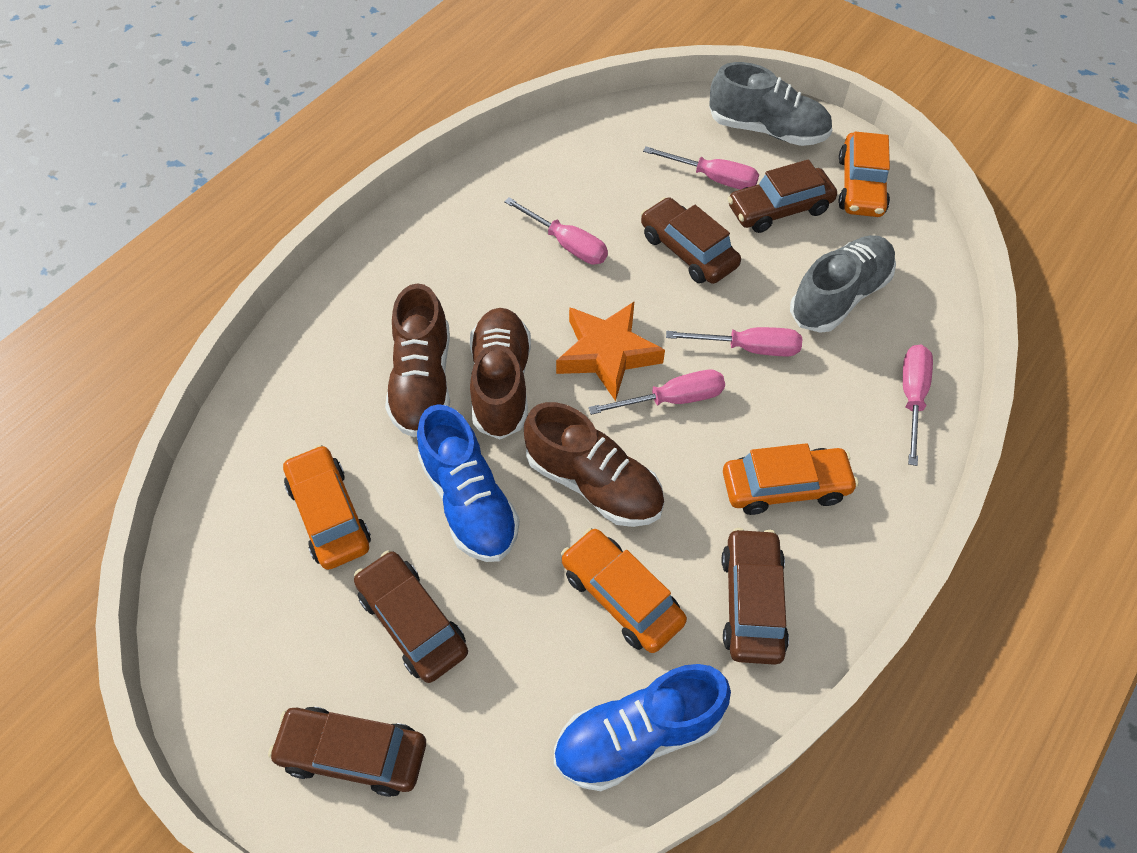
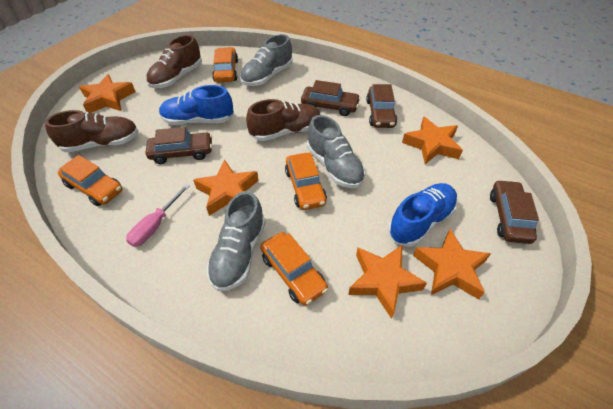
brown car: [268,707,426,797] [354,550,468,683] [641,197,741,284] [722,528,789,665] [728,159,837,233] = 5 -> [146,127,212,164] [301,80,361,116] [366,84,397,128] [490,180,539,244] = 4
grey shoe: [709,62,832,146] [790,235,896,333] = 2 -> [206,191,266,291] [240,34,293,86] [307,115,365,188] = 3
orange star: [556,301,665,401] = 1 -> [79,74,136,113] [193,159,259,216] [348,245,427,319] [402,116,463,164] [413,229,491,299] = 5
pink screwdriver: [504,197,608,264] [589,370,725,415] [643,146,759,190] [666,327,802,356] [903,345,933,466] = 5 -> [126,184,190,247] = 1

